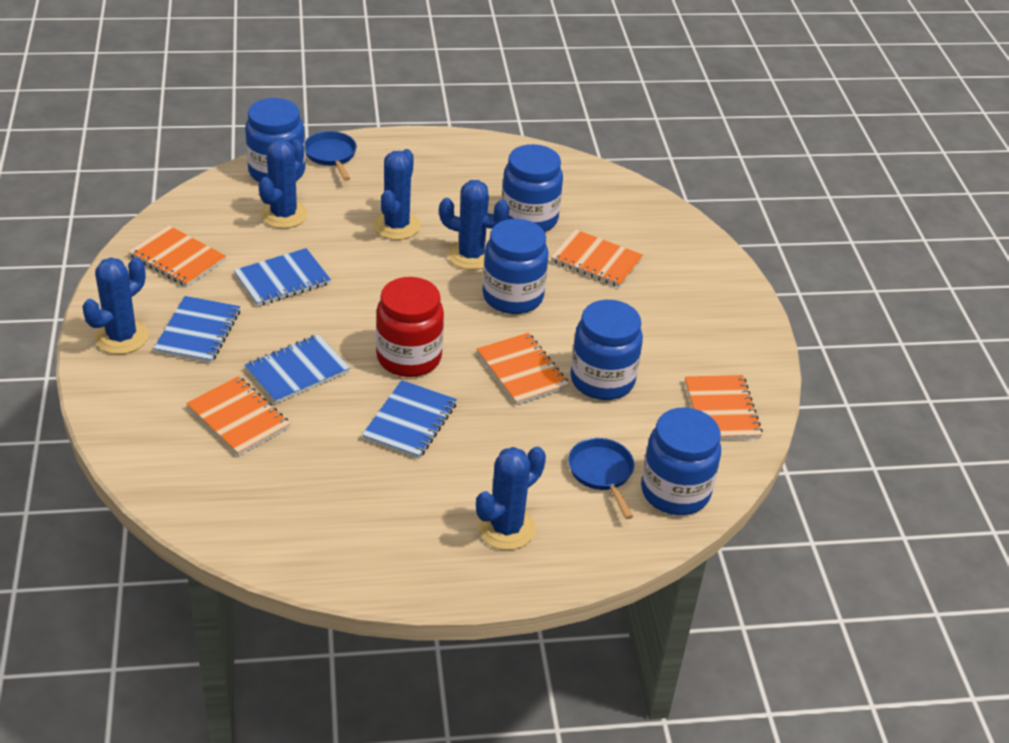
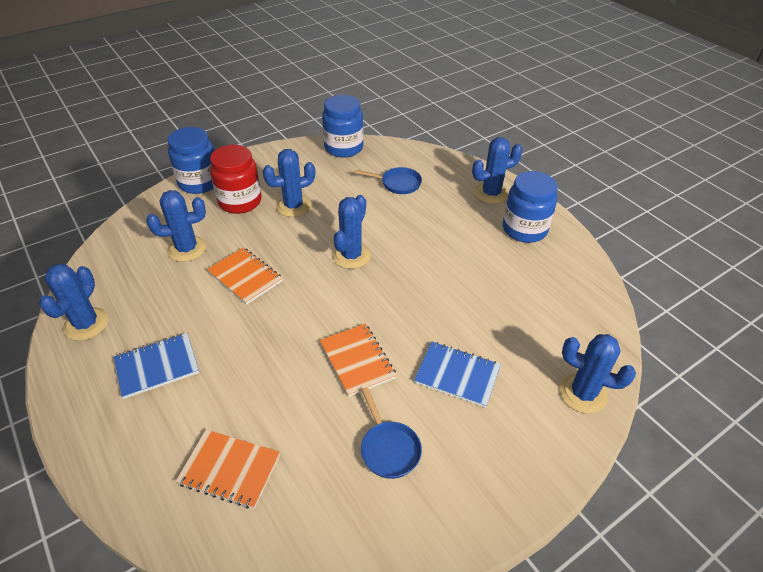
blue cactus: [82,257,149,354] [258,139,308,229] [373,149,420,240] [439,180,509,270] [476,447,546,550] = 5 -> [39,264,109,341] [146,190,206,262] [263,149,315,217] [332,195,371,269] [472,137,523,204] [560,334,636,414] = 6
blue jar: [245,98,306,182] [482,219,548,314] [501,144,563,232] [570,300,643,400] [641,407,721,515] = 5 -> [168,127,214,194] [322,95,363,158] [503,171,558,243] = 3
blue notebook: [153,296,240,363] [234,248,331,306] [245,334,350,404] [362,380,457,459] = 4 -> [114,333,199,399] [414,342,501,408] = 2
orange notebook: [128,225,226,287] [186,376,290,456] [477,333,569,405] [551,229,643,287] [685,375,763,440] = 5 -> [176,430,280,509] [207,247,283,305] [320,324,397,397] = 3

